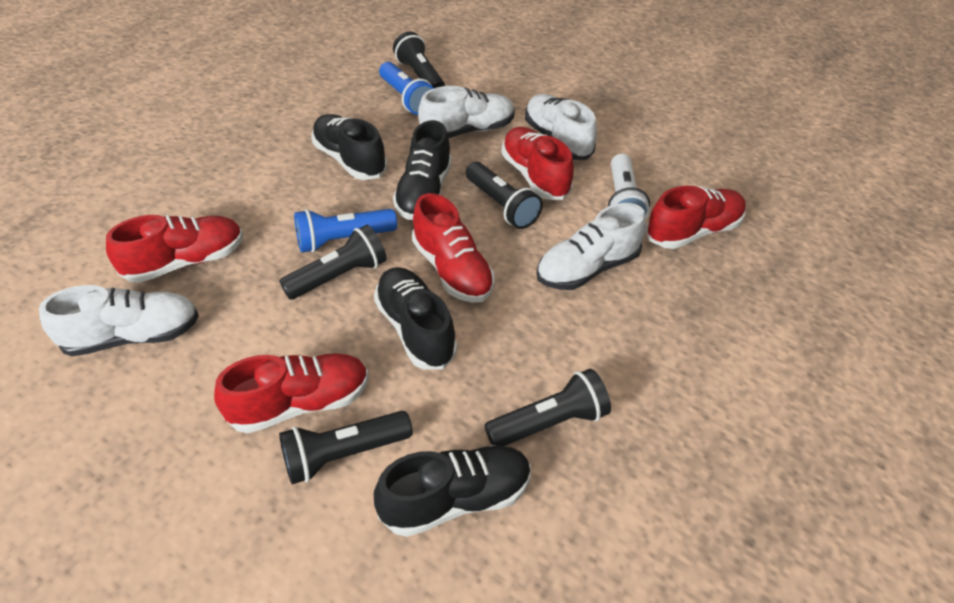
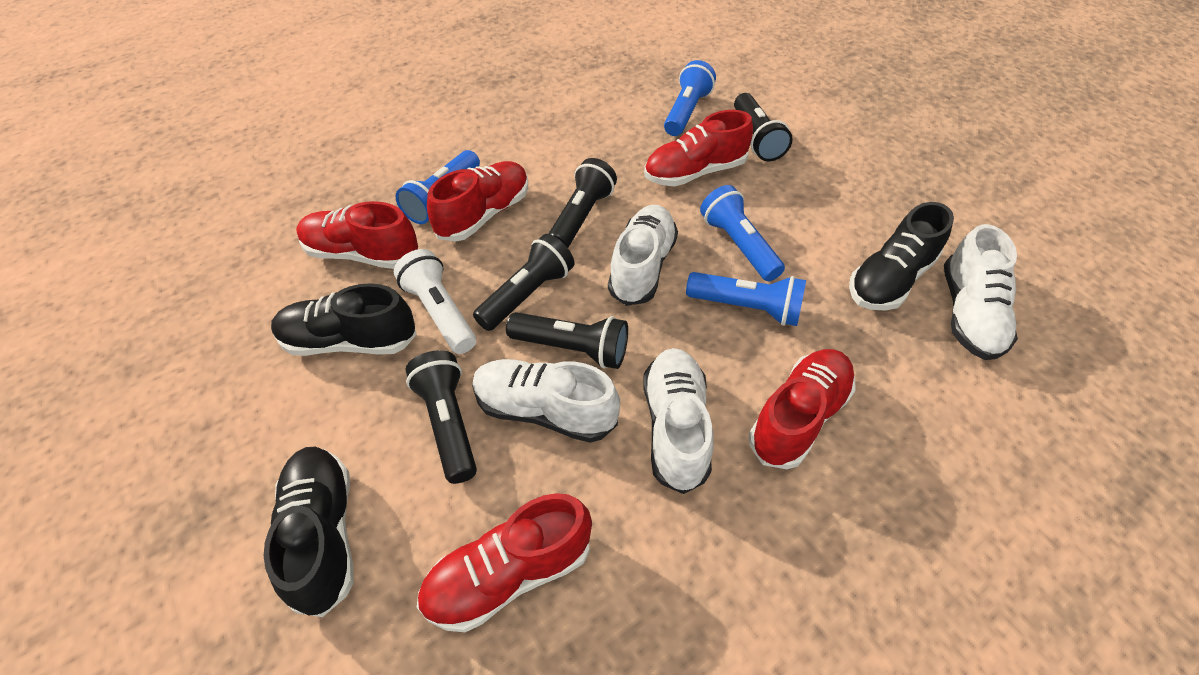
black shoe: [312,114,387,180] [374,267,457,369] [374,445,531,537] [393,120,452,220] = 4 -> [264,447,354,617] [271,283,417,356] [849,202,954,311] = 3
blue flashlight: [294,209,397,253] [379,62,434,115] = 2 -> [395,150,480,224] [664,60,716,136] [686,272,806,326] [700,185,785,281] = 4

